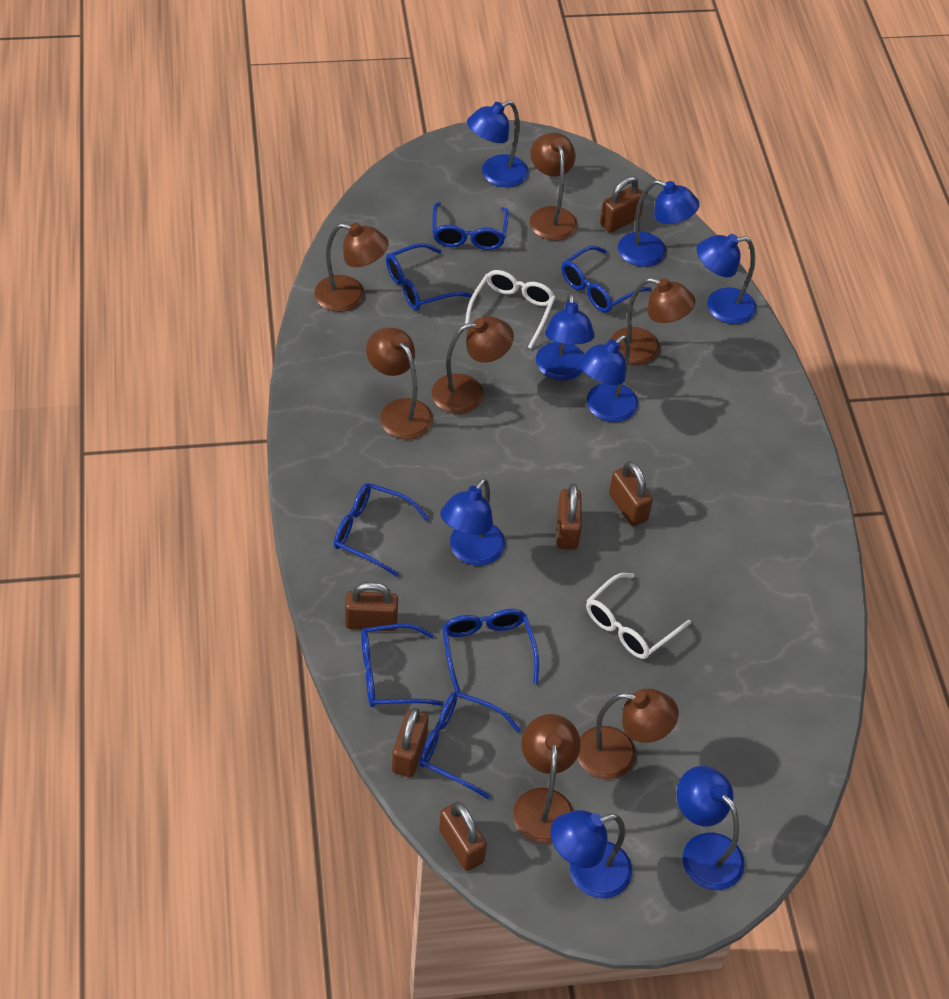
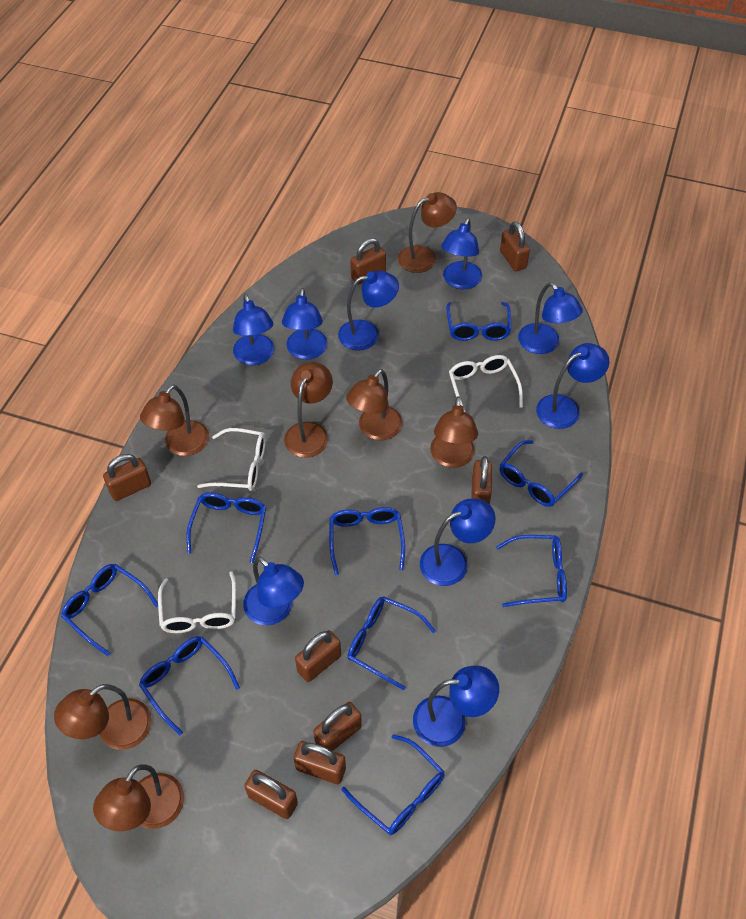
blue glasses: [334,483,429,577] [361,624,444,707] [386,243,472,310] [419,691,521,799] [432,202,509,250] [442,609,539,693] [561,246,652,313] = 7 -> [61,564,158,656] [139,636,240,735] [187,492,266,563] [329,507,405,575] [342,734,445,835] [347,596,436,690] [446,302,511,341] [496,535,567,607] [499,440,583,507] = 9
blue lamp: [440,478,505,566] [467,100,529,187] [536,293,595,380] [550,810,632,899] [578,335,638,422] [618,180,700,267] [677,766,745,890] [697,234,757,324] = 8 -> [233,294,274,365] [243,556,304,625] [282,288,328,360] [338,270,399,351] [413,665,499,747] [420,498,495,586] [441,218,482,289] [518,282,583,354] [536,343,610,429] = 9
brown padlock: [345,582,398,631] [392,708,429,777] [439,802,487,871] [557,484,582,550] [600,176,644,233] [609,461,653,526] = 6 -> [103,454,151,501] [244,770,298,819] [294,741,346,784] [295,630,341,682] [313,702,362,751] [350,238,386,285] [471,456,492,504] [500,221,530,271] = 8
white glasses: [465,270,555,349] [586,573,691,659] = 2 -> [158,571,236,633] [197,428,266,491] [449,355,523,412] = 3

